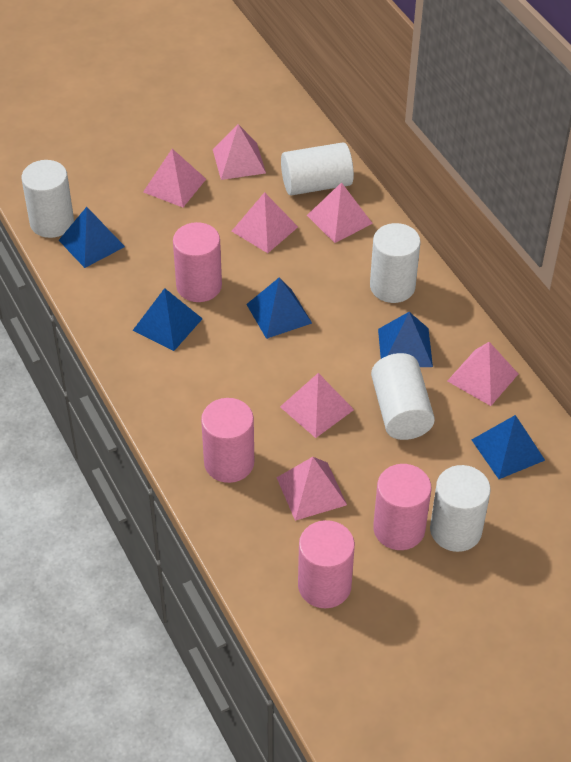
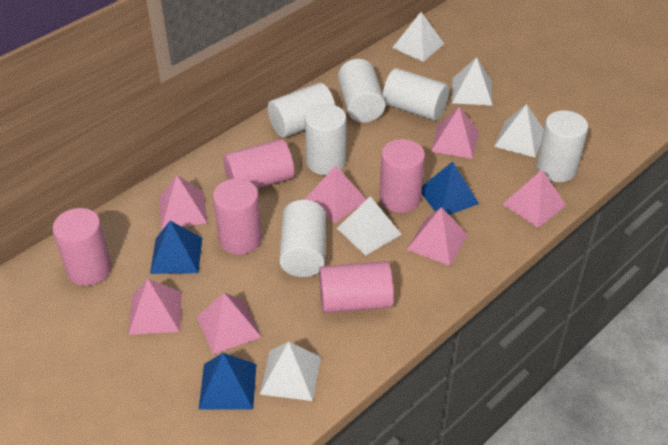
blue pyramid: [59,207,125,268] [133,288,203,351] [246,277,312,339] [378,312,433,367] [472,415,545,479] = 5 -> [150,221,202,274] [199,353,256,409] [422,162,479,215] = 3
pink cylinder: [173,222,222,302] [201,398,254,483] [298,520,355,608] [373,464,431,550] = 4 -> [53,208,112,286] [213,179,262,255] [223,139,294,188] [319,261,394,313] [379,139,425,213] = 5
white cylinder: [22,160,74,238] [281,142,354,195] [370,223,420,303] [371,353,435,440] [430,465,491,552] = 5 -> [268,83,335,138] [279,200,326,277] [305,104,346,175] [338,59,385,123] [383,68,449,121] [536,110,588,182] = 6
white pyramid: none = 0 -> [260,342,321,401] [337,196,402,256] [392,12,444,62] [452,57,493,106] [494,104,544,158] = 5

